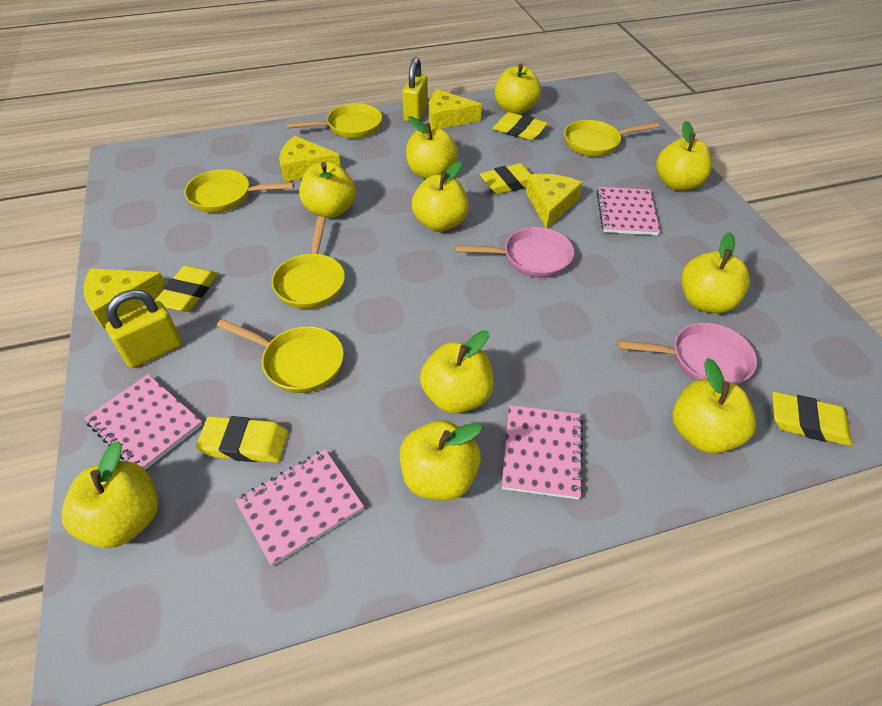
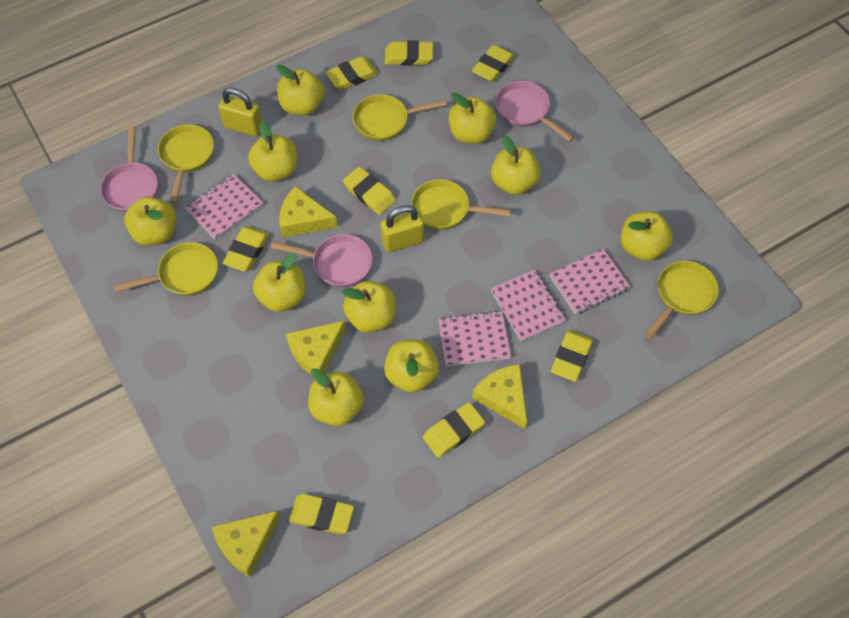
pink pan: [455,227,574,278] [617,323,757,385] = 2 -> [100,126,158,212] [271,234,372,287] [495,81,574,142] = 3
yellow eraser: [155,266,218,312] [196,416,288,463] [480,163,531,194] [493,112,548,140] [772,392,852,446] = 5 -> [223,226,269,271] [289,494,354,534] [325,56,378,90] [343,167,396,215] [385,40,433,66] [423,402,485,458] [472,45,515,82] [551,330,593,382] = 8

